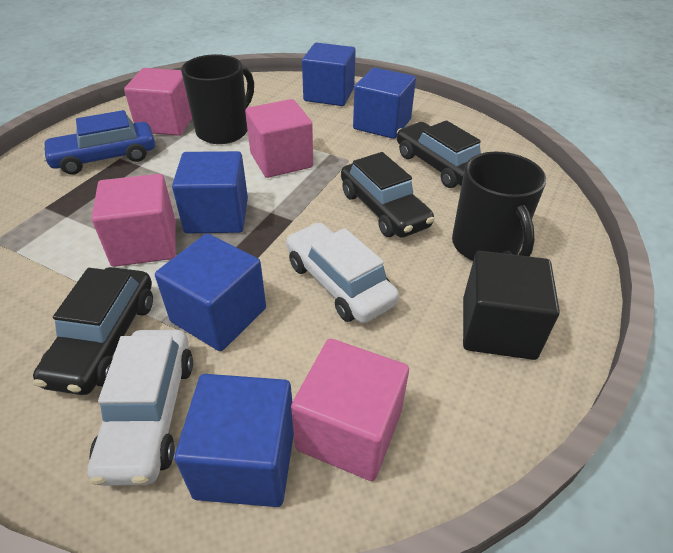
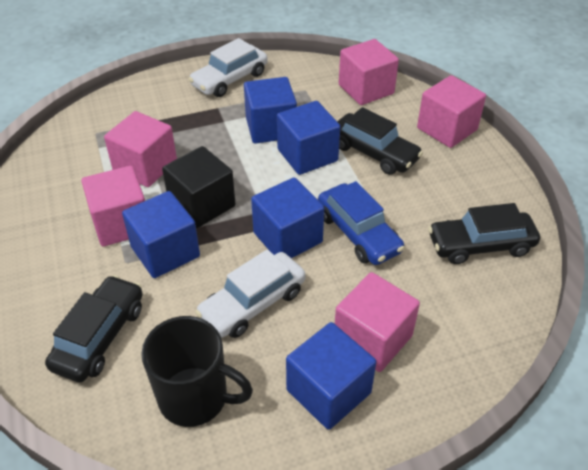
black mug: [181,54,254,144] [452,152,546,261] = 2 -> [141,316,253,427] = 1
pink cube: [92,174,176,267] [124,68,192,136] [245,99,313,178] [291,338,409,481] = 4 -> [81,166,145,246] [104,111,177,187] [335,272,420,372] [339,39,399,105] [417,75,486,148] = 5

